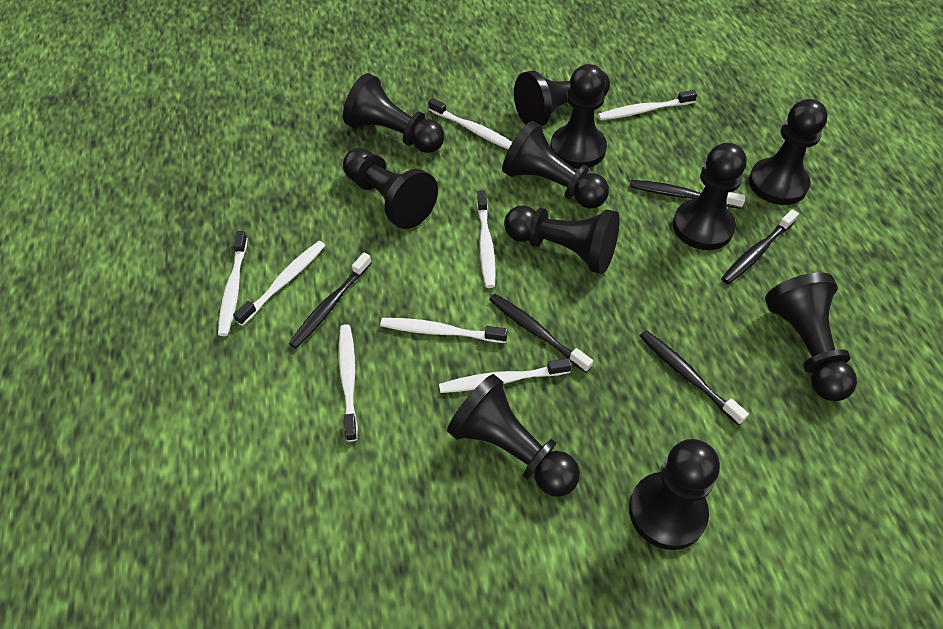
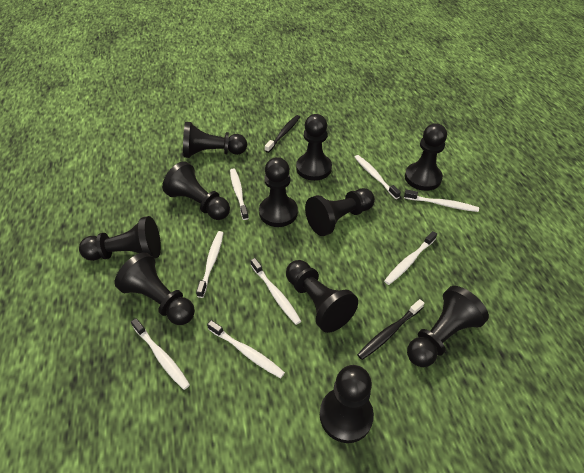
black toothbrush: [289,253,372,349] [489,294,593,373] [629,180,746,209] [640,330,749,425] [721,209,799,284] = 5 -> [265,115,300,153] [357,299,424,360] = 2

